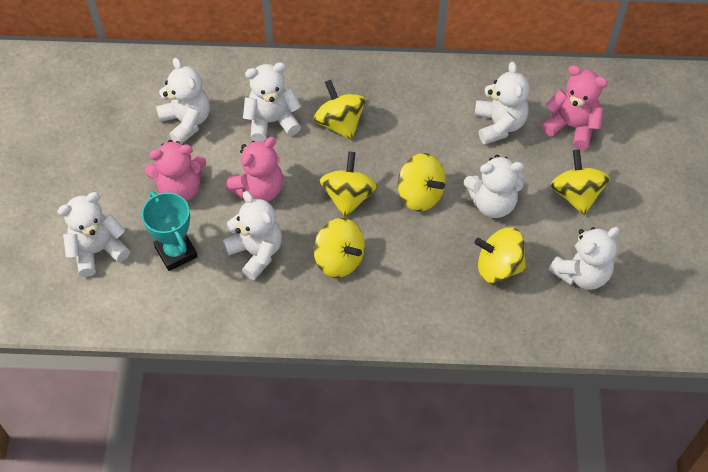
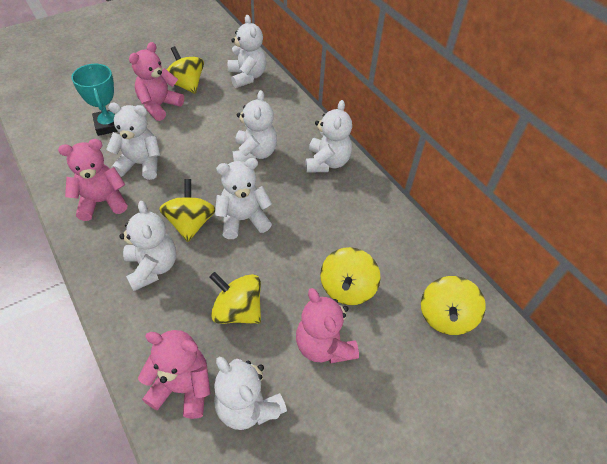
pink teddy bear: [145,140,206,201] [225,137,283,201] [542,65,608,150] = 3 -> [58,139,127,221] [129,42,184,121] [138,330,210,419] [296,288,359,364] = 4
yellow spinning top: [313,80,366,140] [314,218,365,278] [319,152,378,218] [398,153,446,212] [474,227,526,283] [551,150,610,215] = 6 -> [159,179,215,242] [166,46,204,94] [210,272,261,324] [320,247,381,305] [421,276,486,335] = 5

